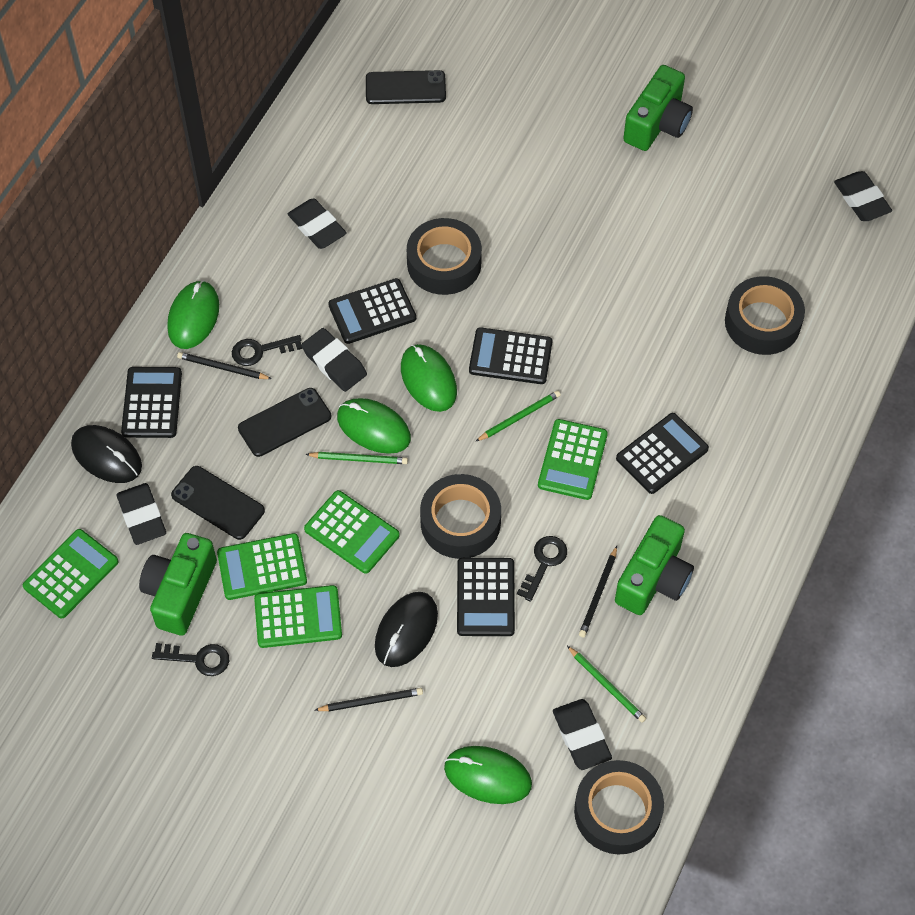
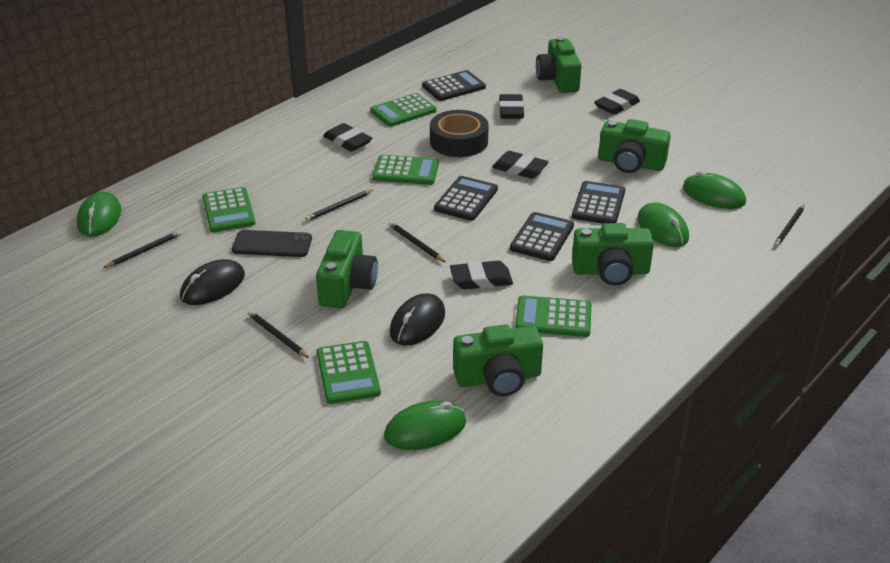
black calculator: [121,367,182,438] [328,278,416,344] [457,558,515,636] [469,327,552,384] [616,413,709,494] = 5 -> [422,70,486,101] [434,176,498,221] [510,212,574,261] [572,181,625,224] = 4
black key: [152,643,229,676] [232,335,302,366] [517,536,567,602] = 3 -> none = 0
black pencil: [177,352,272,379] [314,688,423,711] [579,546,617,637] = 3 -> [103,230,181,268] [248,311,309,358] [305,189,374,221] [389,222,445,262] [774,204,805,247] = 5
black phone: [171,466,265,540] [238,388,331,457] [366,70,446,104] = 3 -> [232,230,312,257] = 1
black tape: [407,218,482,295] [420,474,501,559] [574,760,664,854] [725,276,805,355] = 4 -> [430,110,489,157] = 1
green camera: [139,533,217,636] [615,515,694,615] [623,65,693,151] = 3 -> [316,230,378,309] [453,324,543,396] [536,37,582,93] [572,223,654,285] [598,119,671,173] = 5
green pencil: [305,452,408,464] [475,390,561,442] [567,646,646,723] = 3 -> none = 0

